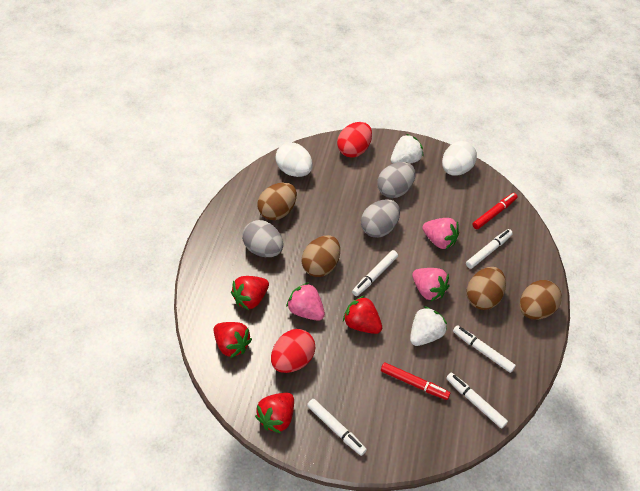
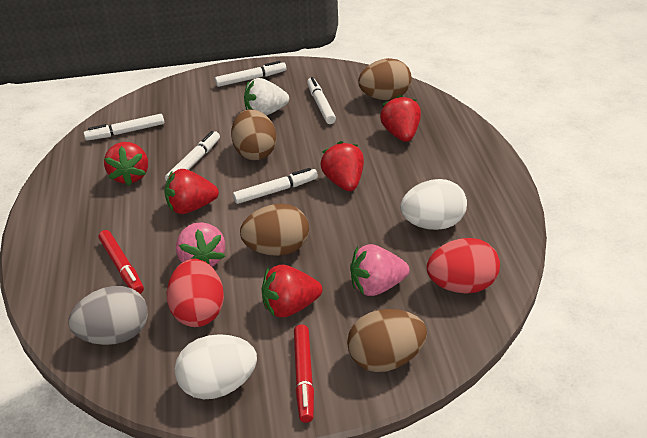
grey egg: [242,220,283,257] [361,199,400,238] [377,162,416,198] = 3 -> [69,286,148,345] = 1
pink strawberry: [286,282,325,321] [412,268,449,301] [422,218,459,249] = 3 -> [176,222,225,267] [350,244,409,296] = 2
red strawberry: [214,322,252,358] [231,276,269,310] [255,393,294,433] [343,296,382,334] = 4 -> [104,142,148,186] [164,169,219,214] [262,265,322,317] [320,141,364,191] [380,95,421,142] = 5
white strawberry: [391,134,424,164] [410,306,447,346] = 2 -> [244,78,289,116] = 1

